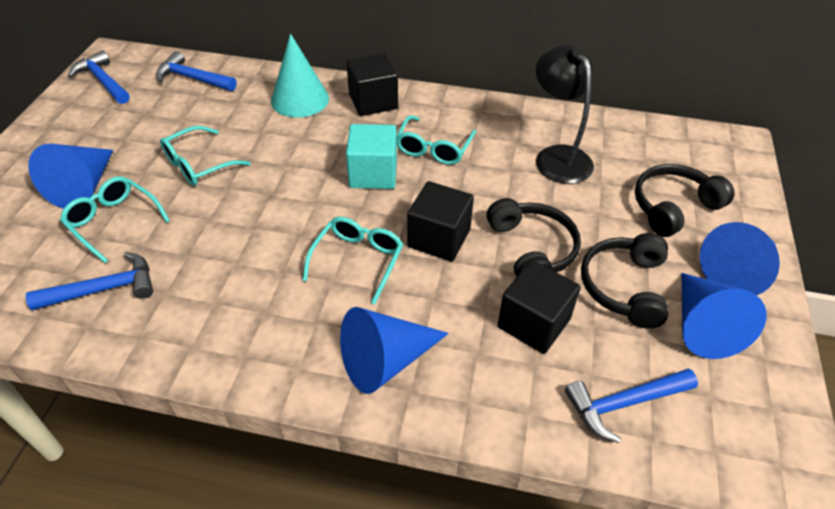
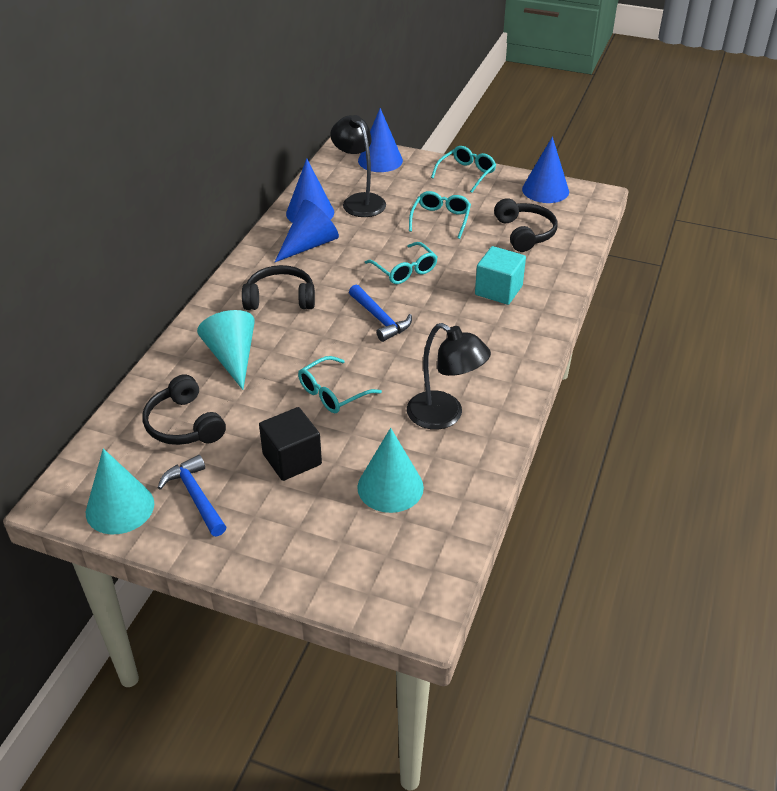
black cube: [346,53,398,116] [407,181,474,261] [497,260,581,354] = 3 -> [259,407,322,481] = 1
black lamp: [536,44,594,184] = 1 -> [330,115,386,217] [407,323,491,430] = 2
blue hammer: [26,252,153,310] [68,50,130,104] [156,51,237,91] [565,368,698,443] = 4 -> [158,455,226,536] [349,285,412,342] = 2
turquoise cone: [271,33,329,118] = 1 -> [86,448,154,534] [197,310,255,390] [357,428,424,513] = 3

